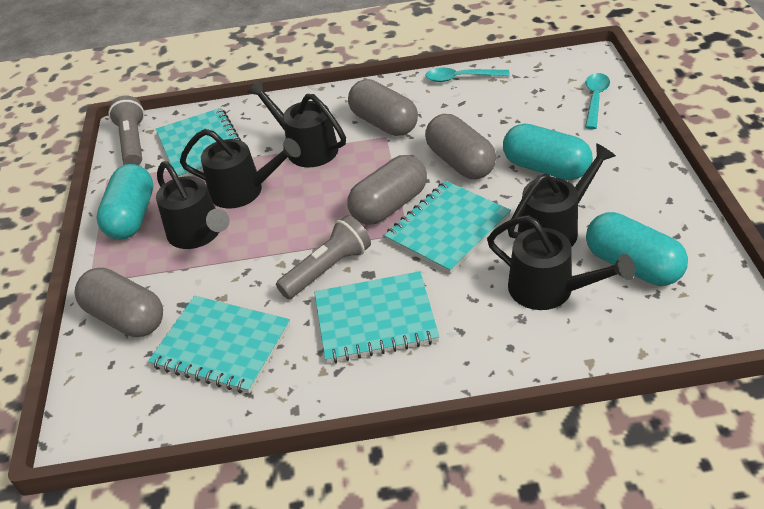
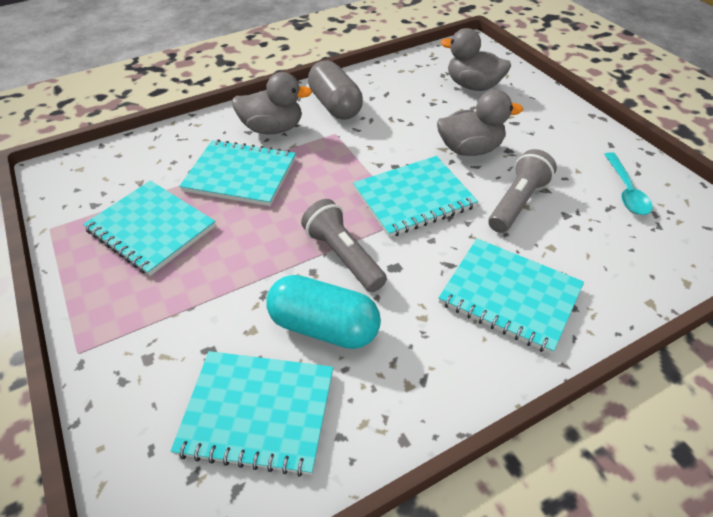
black watering can: [156,161,230,249] [180,129,301,209] [247,79,346,167] [487,215,635,310] [507,143,616,247] = 5 -> none = 0
grey capsule: [75,268,163,337] [347,155,427,225] [348,79,418,136] [425,114,496,179] = 4 -> [308,60,363,120] = 1
grey duck: none = 0 -> [232,72,312,134] [437,90,523,156] [440,28,511,91] = 3
turquoise capsule: [96,164,153,239] [503,123,593,180] [586,212,688,286] = 3 -> [266,275,381,349] = 1
turquoise notebook: [148,296,290,394] [156,108,241,177] [314,271,439,363] [384,181,511,274] = 4 -> [83,181,216,276] [170,351,333,477] [179,140,296,206] [353,156,478,237] [438,239,584,354] = 5
turquoise spoon: [425,68,510,82] [585,73,610,129] = 2 -> [604,152,652,215] = 1

